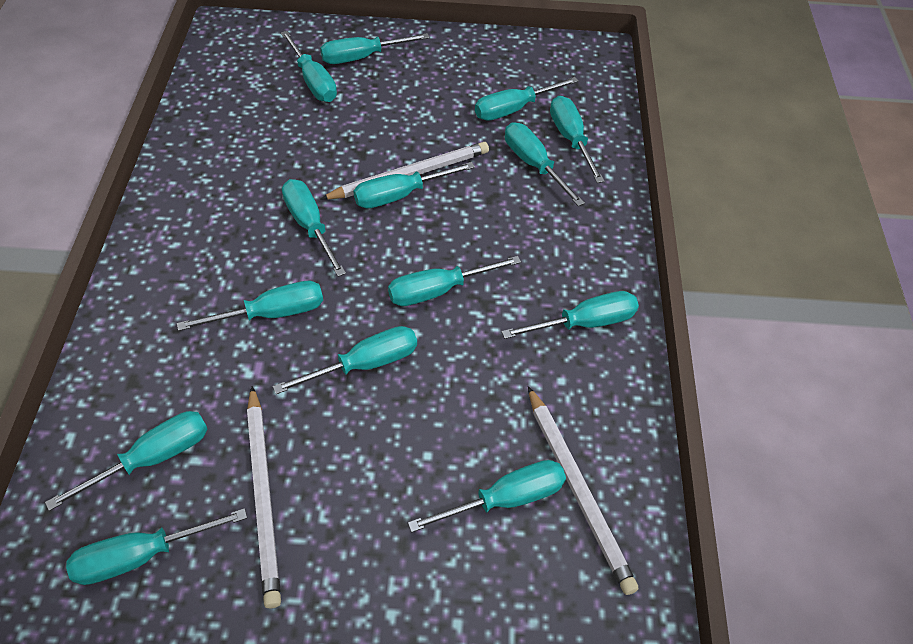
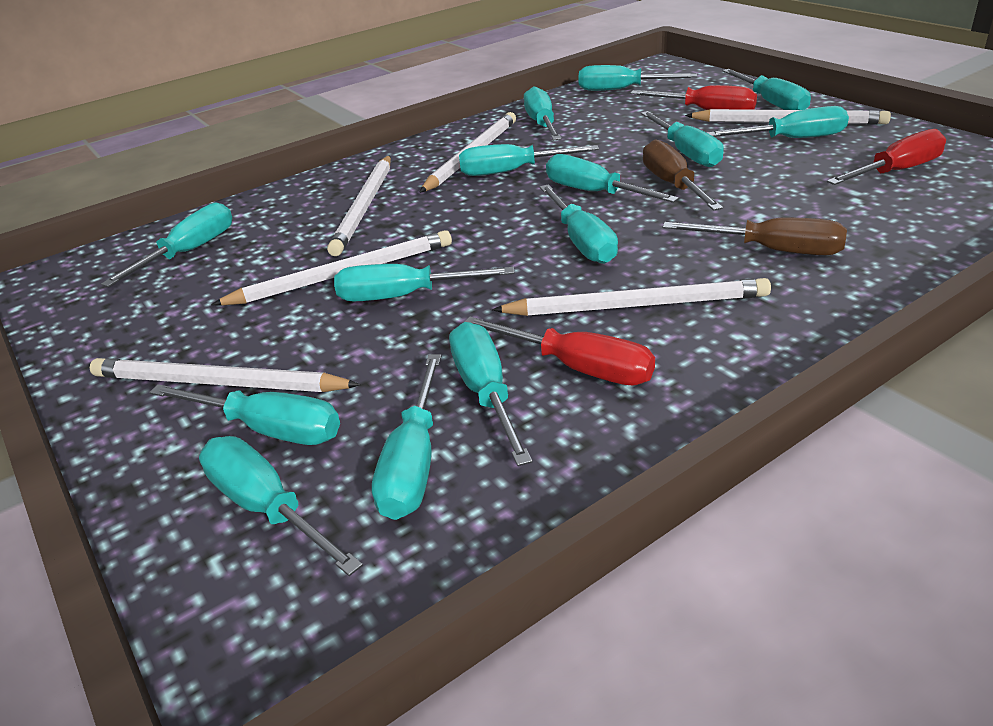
brown screwdriver: none = 0 -> [643,139,723,211] [663,217,847,255] = 2
red screwdriver: none = 0 -> [464,317,655,386] [630,85,757,110] [827,129,946,185] = 3
white pencil: [247,386,281,608] [321,142,489,200] [528,386,638,595] = 3 -> [90,358,361,392] [211,230,452,306] [327,155,391,256] [419,112,516,193] [492,278,771,316] [685,109,891,125] = 6

